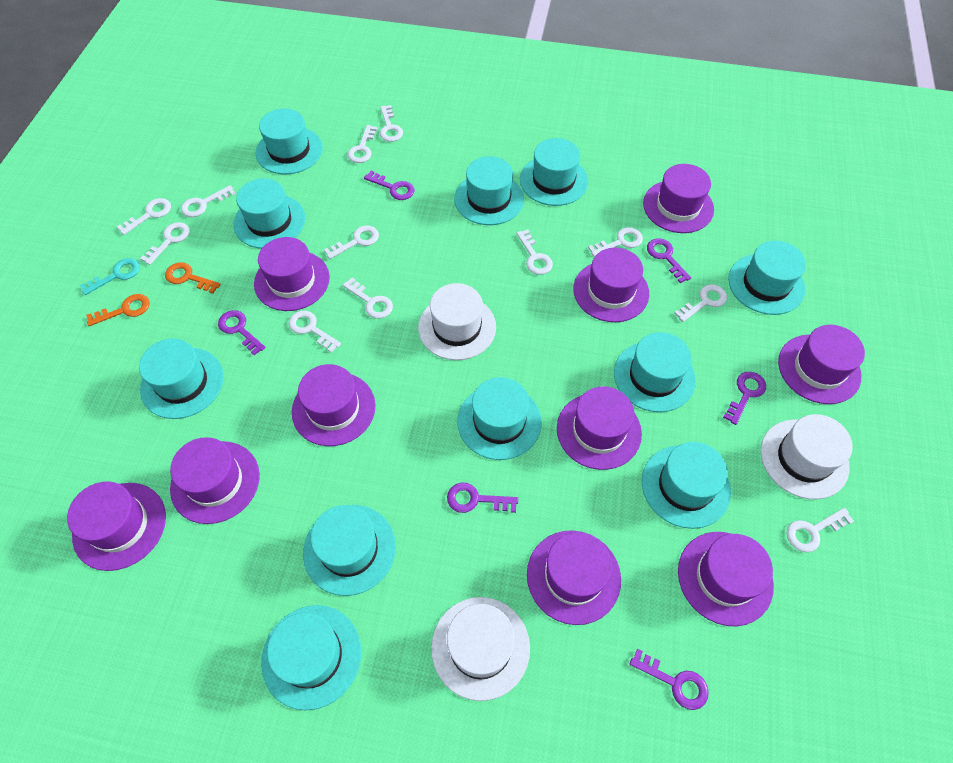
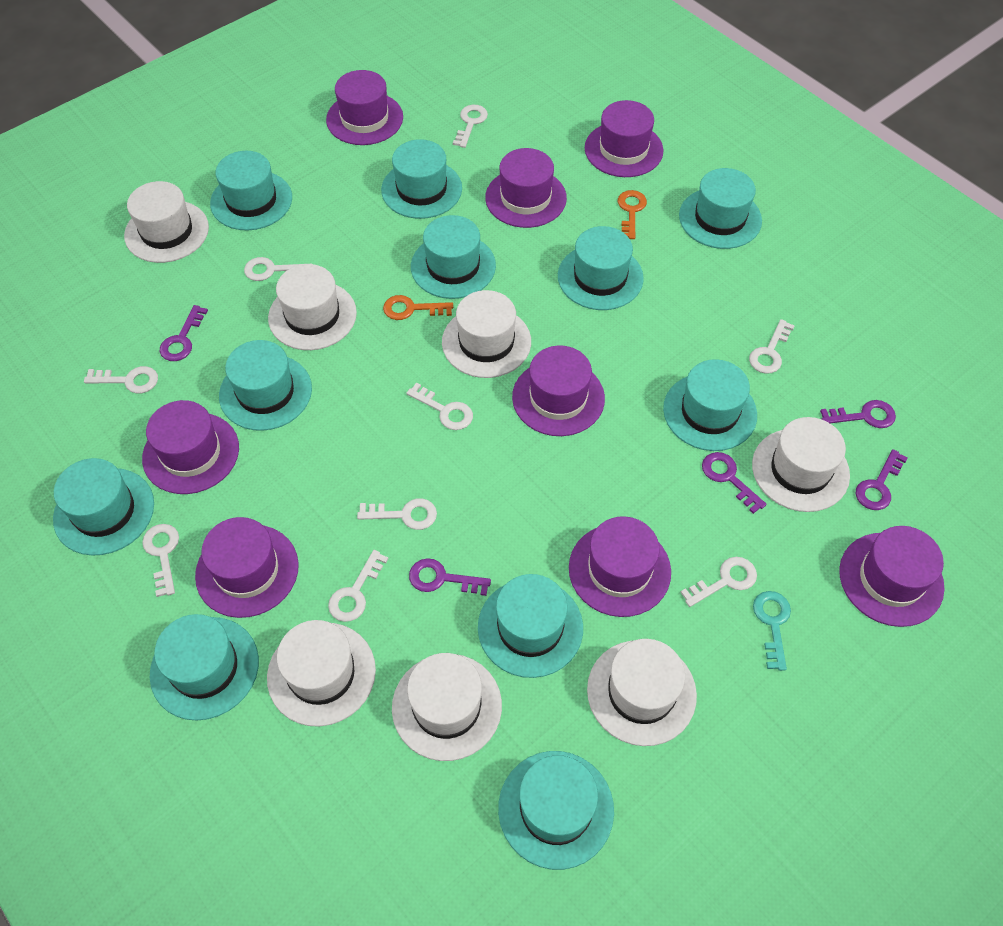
purple hat: [67,481,166,571] [170,437,260,524] [254,237,330,311] [292,364,375,446] [527,530,621,625] [557,386,642,470] [573,247,649,322] [643,164,714,233] [678,532,774,626] [778,325,865,404] = 10 -> [142,400,239,494] [195,517,299,618] [326,70,403,145] [485,148,567,228] [512,345,605,436] [569,516,671,617] [585,100,663,177] [839,526,945,627] = 8
purple key: [218,310,266,355] [364,171,414,200] [447,483,518,513] [630,649,709,710] [647,238,691,283] [723,372,766,425] = 6 -> [160,305,208,361] [409,558,491,596] [702,452,767,514] [820,400,896,428] [856,449,907,510] = 5
white hat: [418,283,496,360] [431,597,530,701] [761,414,853,499] = 3 -> [124,181,209,263] [267,620,376,727] [268,264,357,350] [392,653,502,761] [442,290,531,378] [587,639,697,746] [752,417,850,512] = 7
white key: [117,198,171,235] [140,222,190,265] [181,185,236,217] [289,311,341,353] [324,225,379,259] [343,277,393,319] [348,125,377,163] [380,105,403,142] [516,229,553,275] [588,227,643,257] [674,285,727,322] [787,508,854,552] = 12 -> [84,366,158,393] [142,524,179,597] [244,257,303,281] [328,550,388,622] [357,498,437,530] [406,383,473,430] [453,105,488,148] [680,557,757,607] [749,319,795,374] = 9

